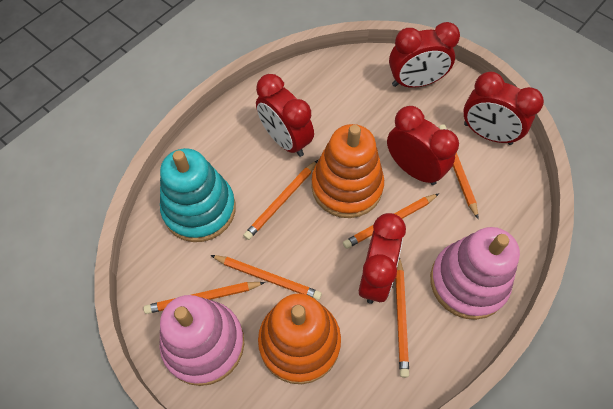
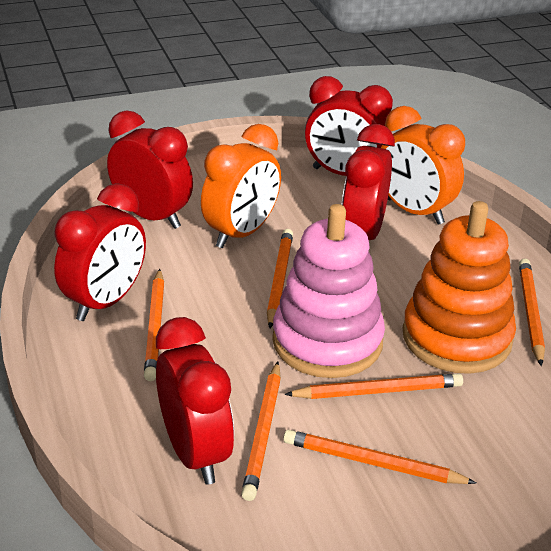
orange clock: none = 0 -> [201,124,281,248] [381,106,465,225] = 2
orange stacking toy: [258,293,341,384] [311,124,384,218] = 2 -> [403,201,516,374] = 1
pink stacking toy: [159,295,244,386] [430,227,520,320] = 2 -> [272,204,385,378] = 1
turquoise stacking toy: [160,148,236,242] = 1 -> none = 0

